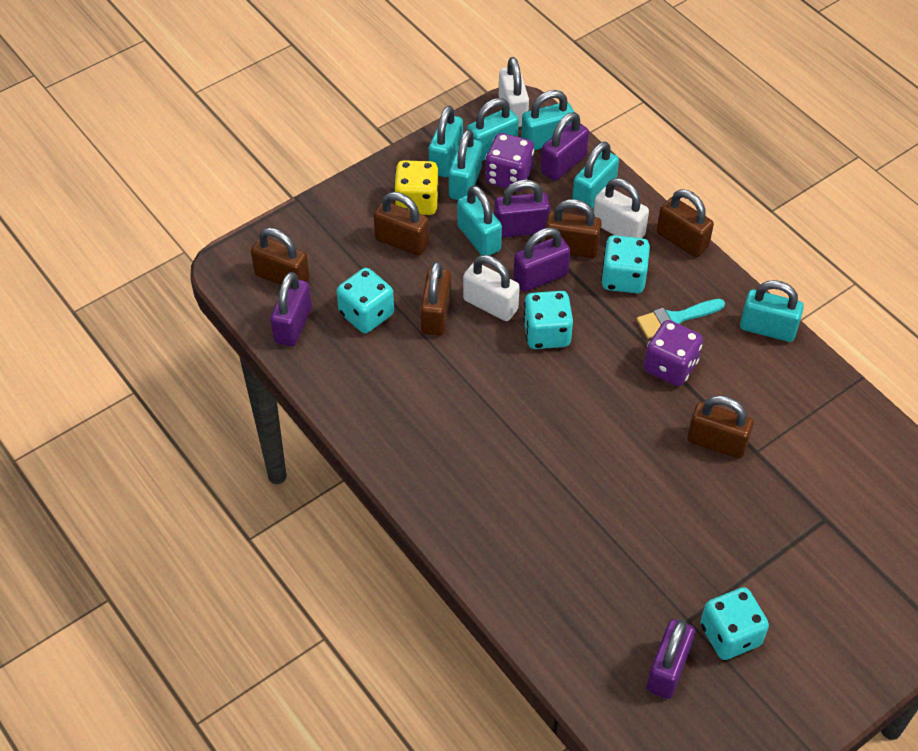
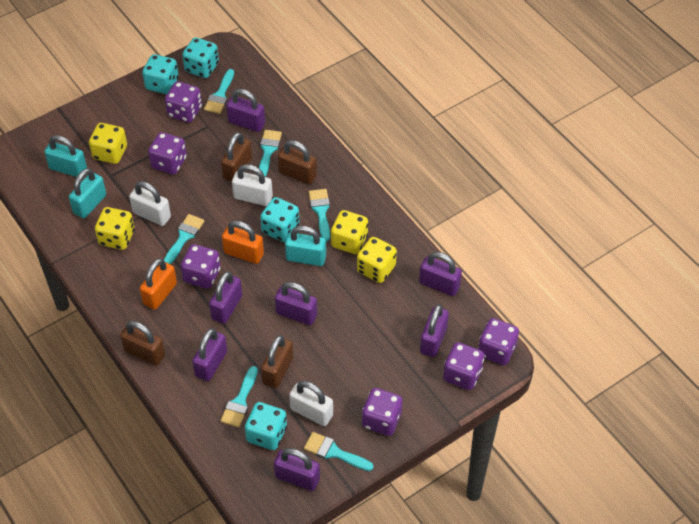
brown padlock: [251,228,310,285] [373,192,429,256] [420,261,451,336] [545,199,602,258] [657,189,714,258] [687,395,754,459] = 6 -> [120,321,165,366] [221,132,252,182] [261,335,293,388] [278,140,317,184] = 4
orange padlock: none = 0 -> [140,258,177,310] [222,221,264,264] = 2
purple dice: [485,133,534,191] [644,320,703,386] = 2 -> [148,132,187,174] [165,81,202,123] [181,244,221,289] [362,388,403,436] [443,342,484,390] [478,318,519,365] = 6
purple padlock: [270,272,312,347] [494,180,550,238] [513,227,570,292] [541,112,589,181] [646,619,695,699] = 5 -> [192,328,227,381] [209,272,242,324] [226,89,265,132] [274,448,320,491] [275,282,317,325] [419,252,462,296] [420,304,449,357] = 7
turquoise brush: [637,299,725,339] = 1 -> [164,214,204,265] [204,69,234,114] [220,366,258,427] [259,130,282,177] [304,432,373,471] [309,189,330,241] = 6
turquoise padlock: [429,106,463,177] [449,129,482,200] [457,185,502,256] [467,98,519,161] [521,90,574,150] [572,141,619,208] [740,280,804,342] = 7 -> [44,135,87,177] [69,168,106,218] [285,226,326,266] = 3
yellow dice: [394,160,438,215] = 1 -> [89,123,127,164] [95,207,135,250] [331,210,368,254] [357,237,397,283] = 4

